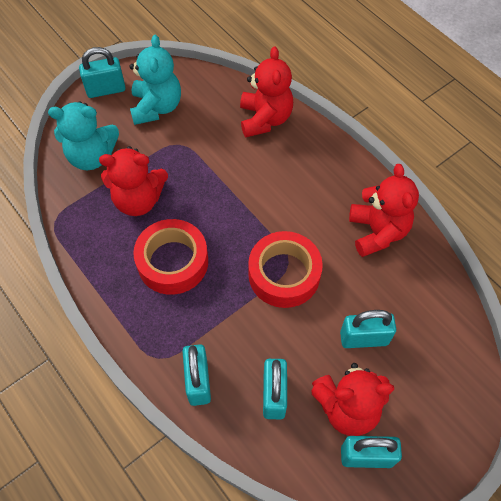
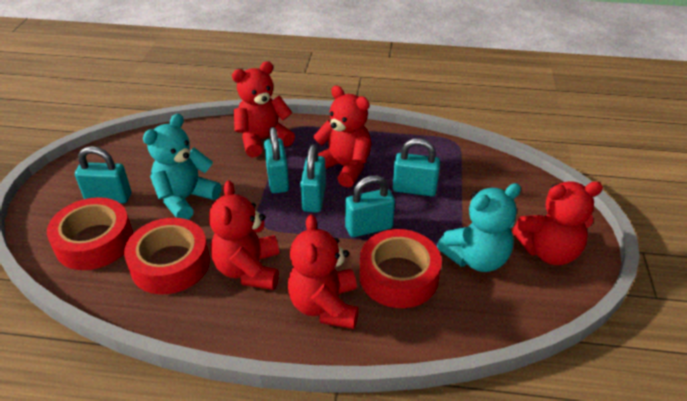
red tape: [133,219,208,295] [248,231,323,308] = 2 -> [47,197,133,270] [124,218,210,294] [359,229,442,308] = 3
red teddy bear: [99,146,168,216] [240,46,293,137] [312,363,394,436] [349,164,419,257] = 4 -> [209,180,279,290] [232,61,295,158] [288,214,358,329] [313,86,371,188] [512,181,603,265] = 5

